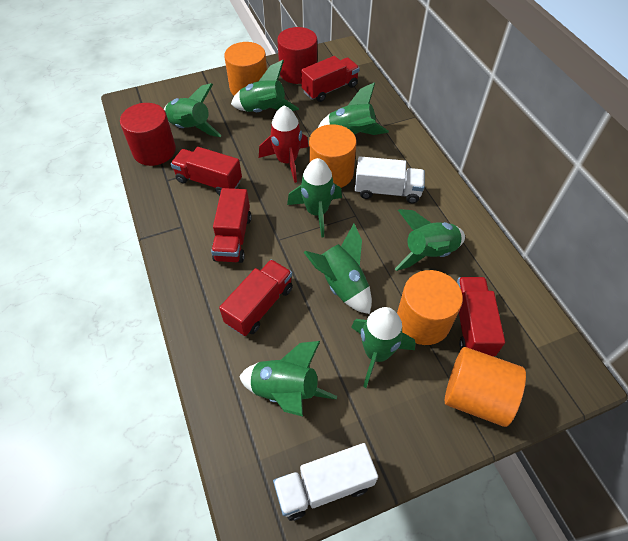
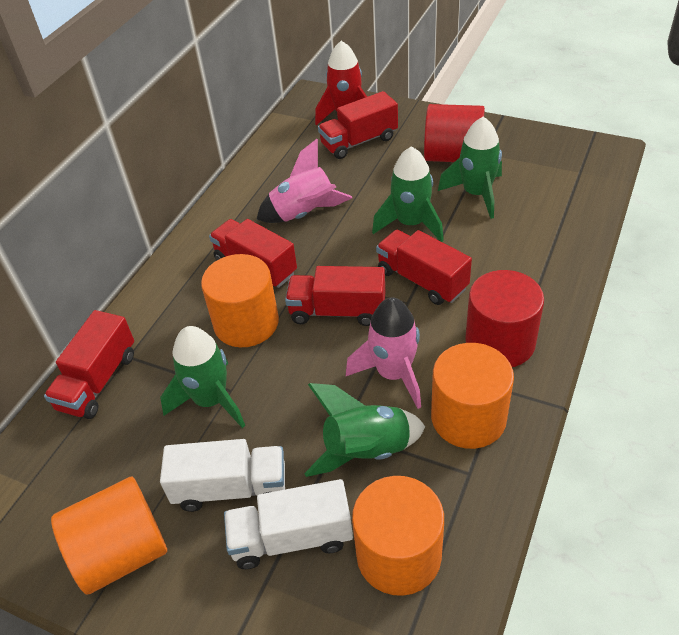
green rocket: [164,83,222,137] [231,60,299,112] [239,341,337,416] [287,158,342,238] [304,224,372,314] [318,82,389,135] [351,307,415,388] [395,209,465,271] = 8 -> [160,326,245,428] [304,383,425,477] [372,147,444,242] [438,117,502,219] = 4
pink rocket: none = 0 -> [256,139,352,223] [346,297,421,409] = 2

